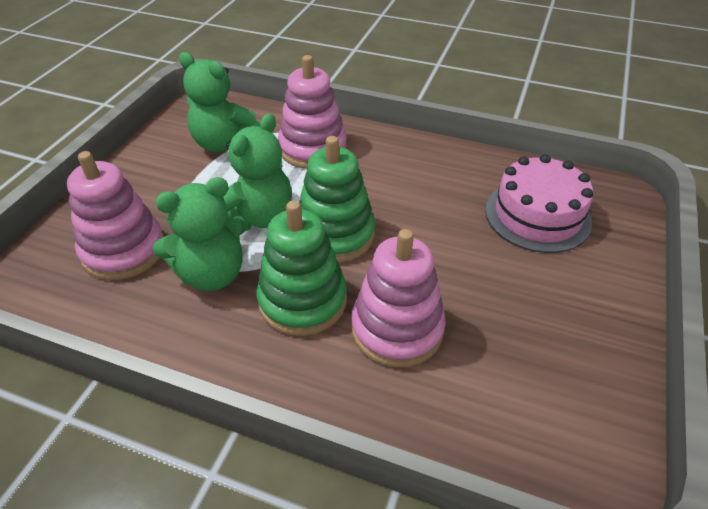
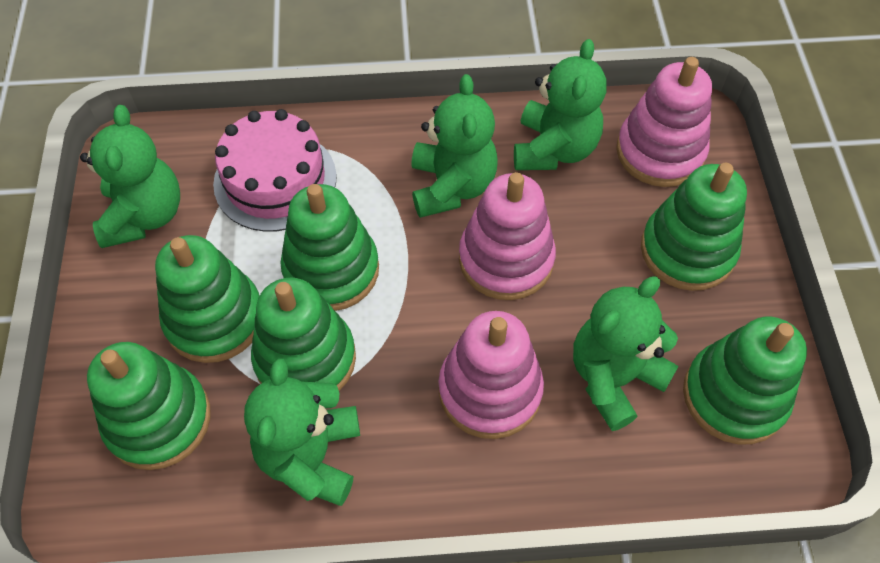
green stacking toy: [256,201,347,336] [299,136,375,263] = 2 -> [87,342,211,470] [155,235,259,363] [251,278,356,391] [280,184,379,311] [641,163,747,291] [683,317,807,445] = 6
green teddy bear: [152,177,247,291] [179,52,260,152] [223,113,292,231] = 3 -> [80,105,180,248] [244,358,360,506] [411,74,498,218] [514,39,607,170] [573,276,678,431] = 5

